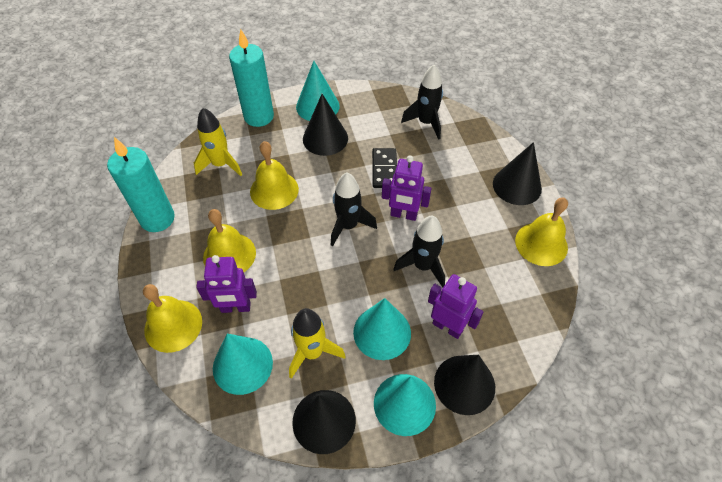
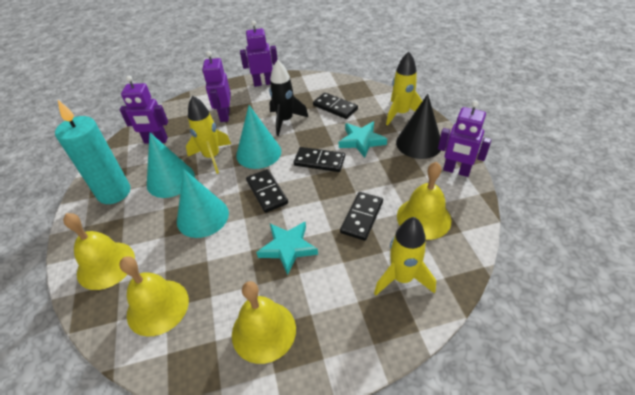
black cone: [292,390,356,454] [303,94,348,156] [434,355,495,415] [493,142,542,205] = 4 -> [396,94,441,159] = 1
black domino: [372,148,397,188] = 1 -> [246,169,288,213] [294,147,345,172] [313,92,358,119] [340,192,383,241] = 4
black rocket: [331,173,377,246] [393,216,445,288] [401,65,443,140] = 3 -> [269,60,308,136] = 1
purple robot: [196,255,257,313] [382,156,432,221] [428,274,483,339] = 3 -> [119,76,168,144] [202,51,231,122] [240,21,278,87] [438,101,492,177] = 4
turquoise candle: [107,137,175,232] [229,29,274,127] = 2 -> [55,100,130,204] = 1
turquoise cone: [213,334,273,395] [296,61,340,121] [353,298,411,360] [374,374,436,436] = 4 -> [147,133,195,198] [177,169,229,238] [236,105,281,169] = 3
turquoise star: none = 0 -> [256,221,318,275] [339,122,387,158] = 2
yellow rocket: [194,108,242,176] [289,308,346,379] = 2 -> [186,95,231,174] [374,217,436,295] [386,51,422,126] = 3

